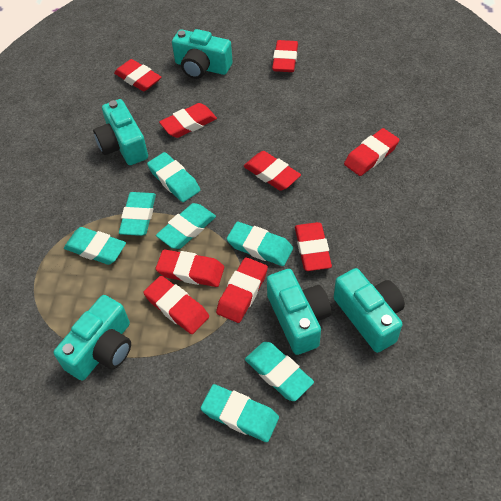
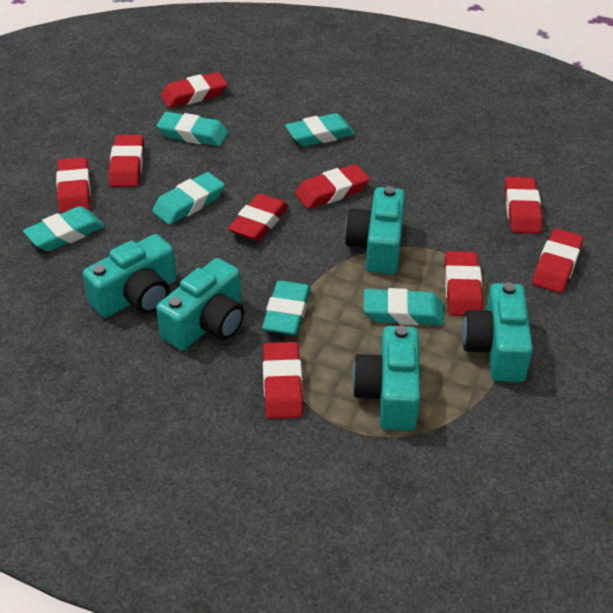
turquoise eraser: [64,227,126,265] [119,192,156,236] [147,152,200,202] [156,203,216,249] [201,384,279,442] [227,222,293,266] [245,342,314,401] = 7 -> [23,206,105,251] [152,172,225,225] [157,112,228,146] [262,281,311,335] [285,113,355,146] [363,288,444,326] = 6

